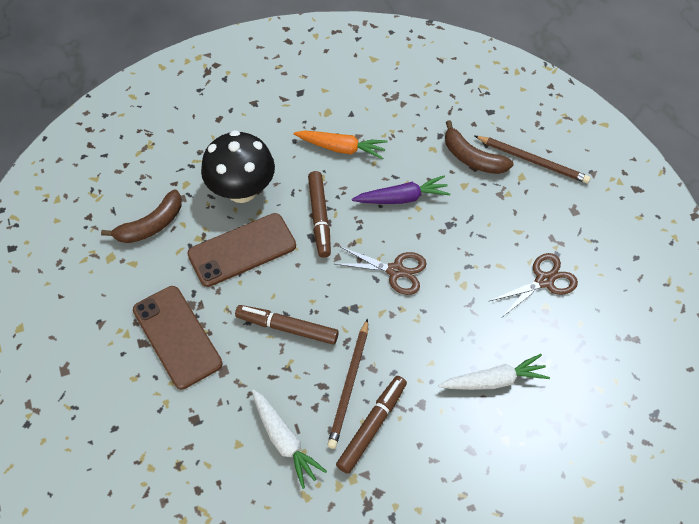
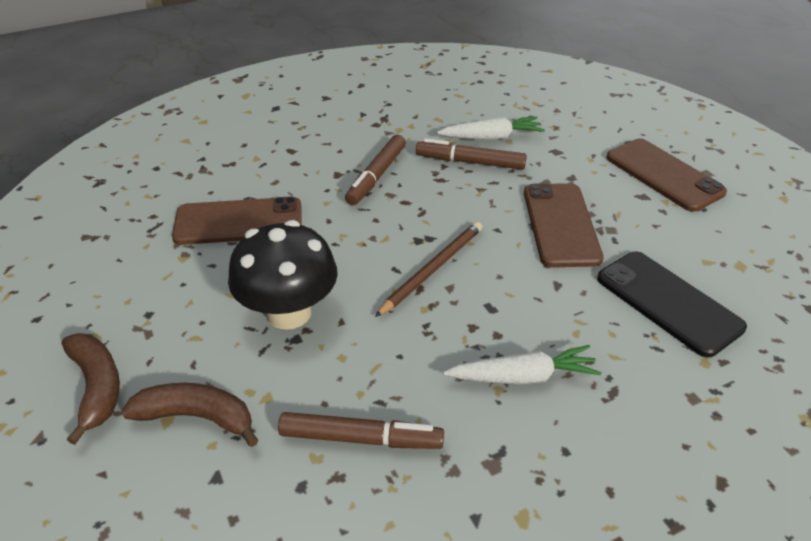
black phone: none = 0 -> [597,251,747,357] = 1
brown pencil: [327,318,368,449] [475,136,591,183] = 2 -> [375,222,482,317] = 1
brown phone: [133,286,222,389] [187,213,296,287] = 2 -> [172,196,302,245] [524,183,604,267] [606,138,727,212] = 3
brown scissors: [335,247,427,295] [490,253,578,317] = 2 -> none = 0
orange carrot: [294,130,387,160] = 1 -> none = 0
purple carrot: [352,176,450,204] = 1 -> none = 0

